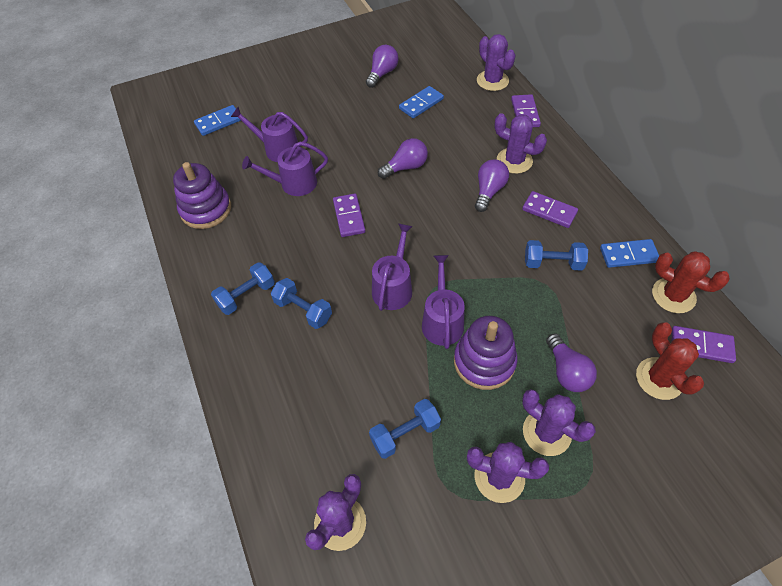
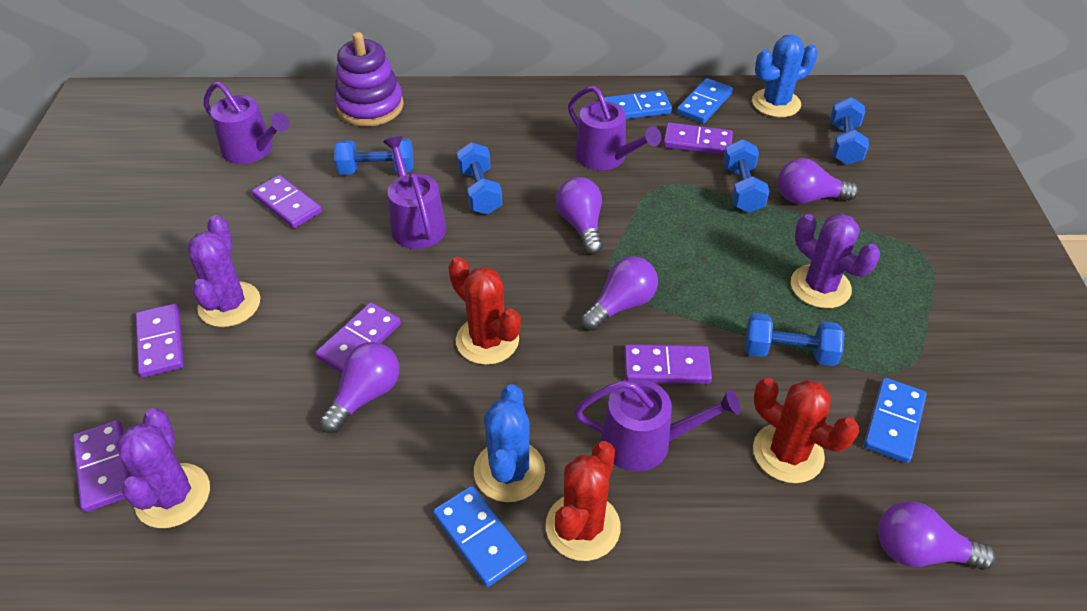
blue cactus: none = 0 -> [474,384,545,502] [752,35,818,117] = 2
blue domino: [194,105,241,136] [399,86,444,118] [600,239,659,268] = 3 -> [433,486,527,587] [604,90,672,119] [677,78,733,124] [864,378,927,463] = 4
blue dumbbell: [211,262,275,315] [271,278,332,329] [369,399,441,459] [525,240,588,271] = 4 -> [334,139,413,175] [457,142,502,215] [723,139,770,213] [745,313,845,366] [830,97,869,165] = 5
purple cactus: [305,474,366,551] [467,442,549,503] [477,34,516,91] [494,113,547,174] [522,389,596,456] = 5 -> [116,408,210,528] [187,215,260,327] [791,213,880,308] = 3
purple domino: [333,194,366,237] [511,94,541,128] [522,191,578,228] [672,326,736,363] = 4 -> [73,420,130,512] [136,304,184,378] [252,175,322,228] [315,302,401,373] [624,344,712,384] [663,123,733,155] = 6
purple light bulb: [366,45,399,88] [378,138,428,179] [475,159,509,212] [546,333,597,392] = 4 -> [319,342,399,433] [556,177,603,255] [581,256,658,331] [778,158,859,204] [878,501,996,570] = 5
purple stacking toy: [173,162,231,229] [454,316,518,390] = 2 -> [334,32,404,126] = 1
red cactus: [636,322,704,400] [652,251,730,313] = 2 -> [448,257,521,365] [546,441,621,561] [753,378,859,483] = 3

